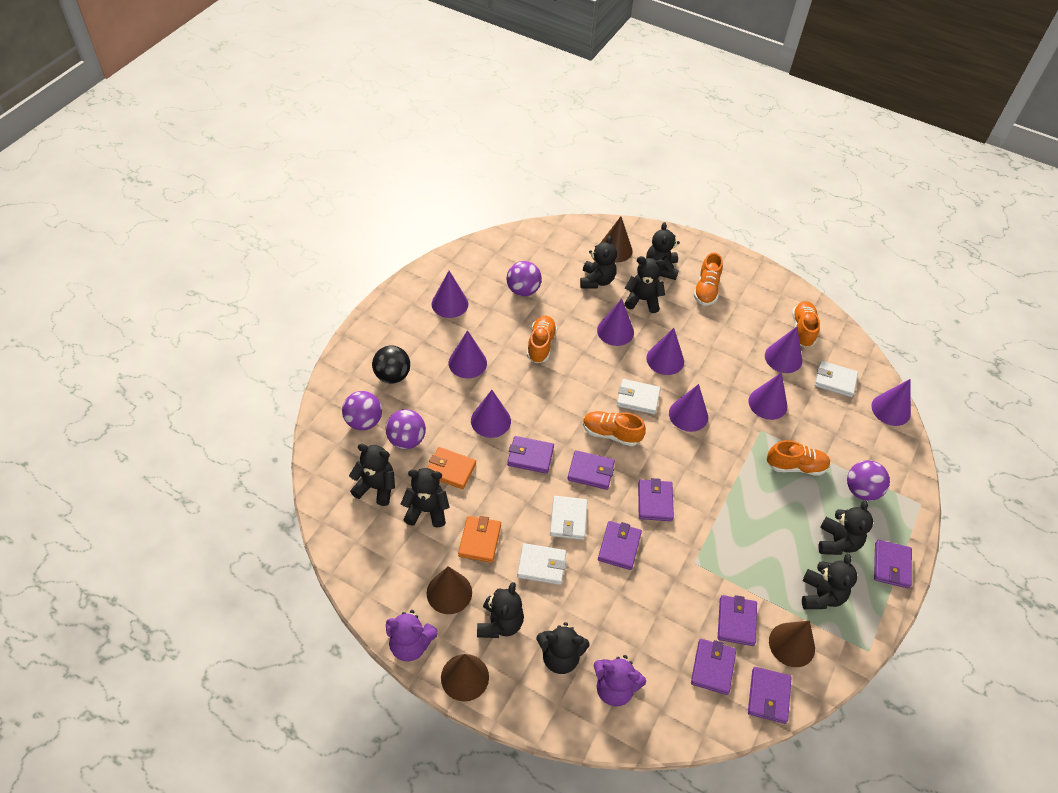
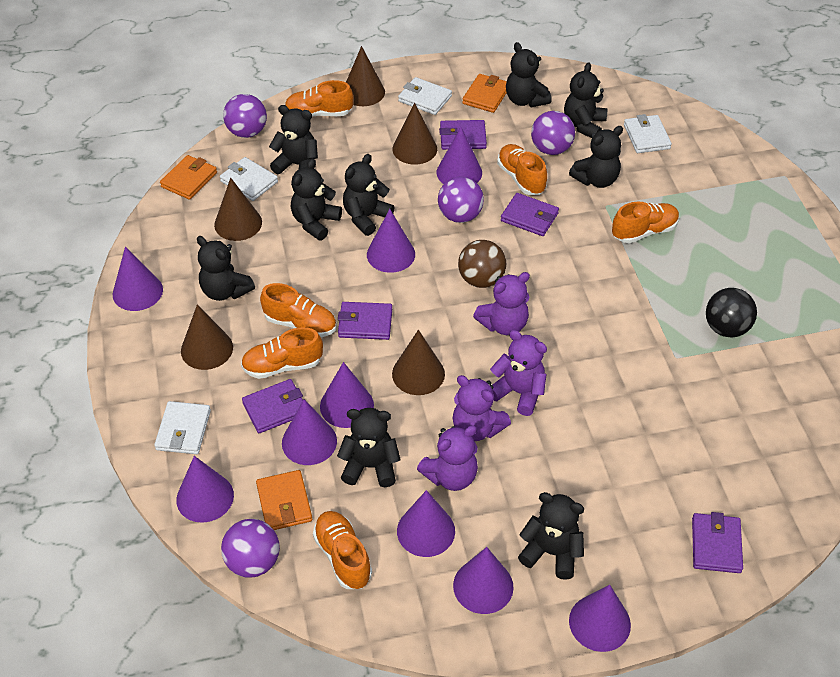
brown ball: none = 0 -> [458,240,506,288] = 1
brown cone: [427,566,472,614] [441,654,489,701] [600,217,633,262] [769,621,815,667] = 4 -> [181,305,233,370] [214,178,262,241] [346,46,385,106] [392,103,437,165] [392,330,445,395] = 5
orange shoe: [527,316,557,363] [583,411,646,446] [694,253,723,306] [767,440,831,476] [792,301,820,347] = 5 -> [241,327,323,379] [260,283,337,337] [285,80,354,117] [313,511,372,589] [497,144,547,195] [612,201,679,243] = 6
orange wallet: [427,447,476,489] [458,516,501,563] = 2 -> [160,155,217,200] [256,470,312,530] [462,74,507,113] = 3
purple teddy bear: [386,610,438,661] [594,655,646,706] = 2 -> [417,425,478,491] [453,375,511,441] [473,272,530,335] [490,330,547,416] = 4
purple wallet: [507,436,554,474] [567,450,615,490] [598,521,642,570] [638,478,674,521] [691,639,736,695] [718,595,757,646] [748,667,792,724] [874,540,912,588] = 8 -> [242,379,303,433] [338,302,392,340] [439,120,487,150] [501,193,559,236] [692,512,743,573] = 5

